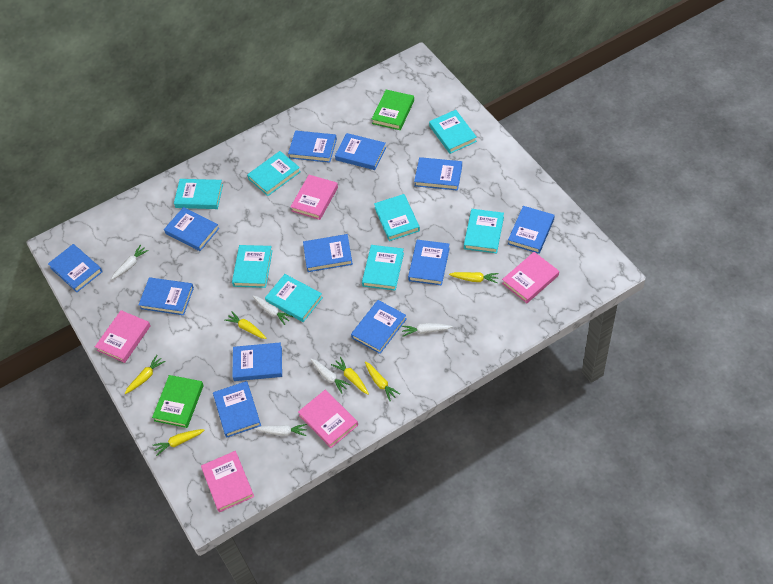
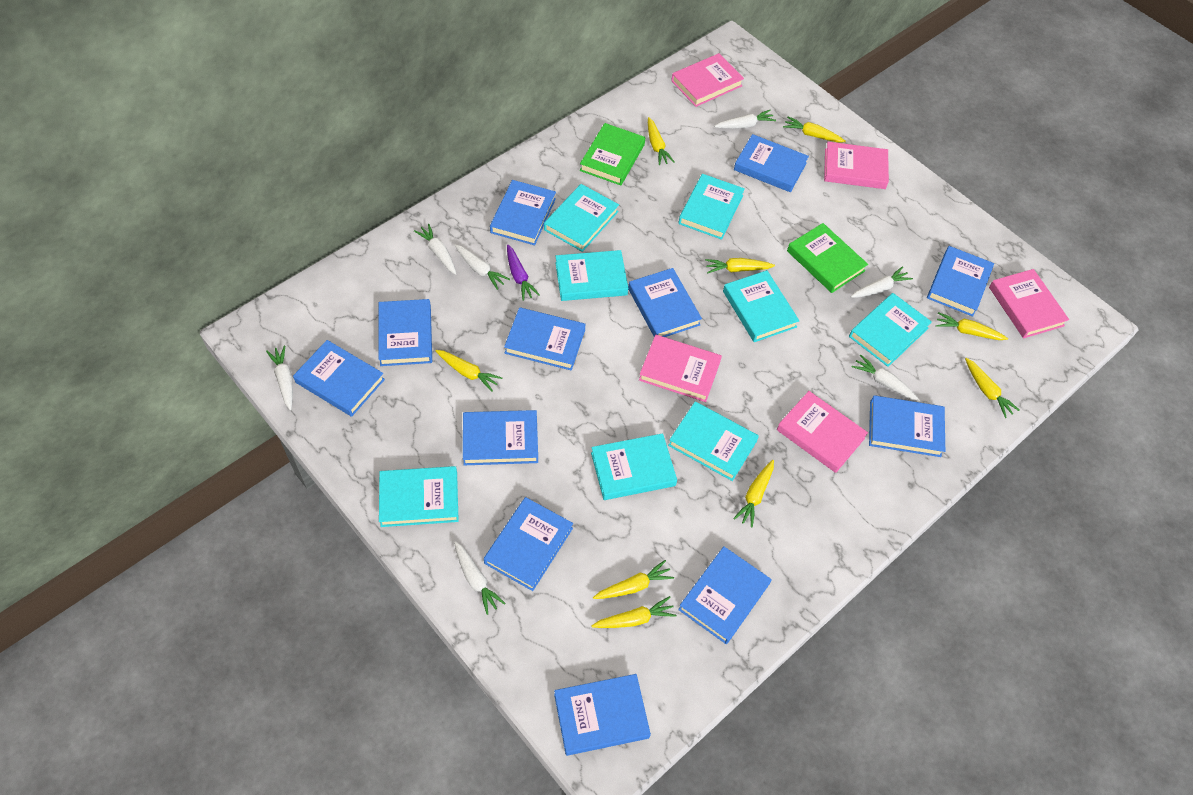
purple carrot: none = 0 -> [507,245,540,301] = 1
white carrot: [111,245,149,280] [253,296,293,325] [254,424,307,436] [310,359,351,393] [401,323,452,337] = 5 -> [266,345,293,410] [414,224,456,275] [454,541,506,615] [455,244,510,290] [714,110,776,129] [851,266,913,298] [852,355,920,402] = 7
yellow carrot: [124,355,166,394] [152,429,204,456] [224,311,267,339] [331,357,369,395] [365,361,400,401] [449,272,499,283] = 6 -> [435,350,502,392] [591,596,676,628] [593,560,674,599] [648,117,674,165] [705,258,775,274] [733,460,774,527] [783,116,846,143] [936,312,1008,340] [965,358,1020,418] = 9

